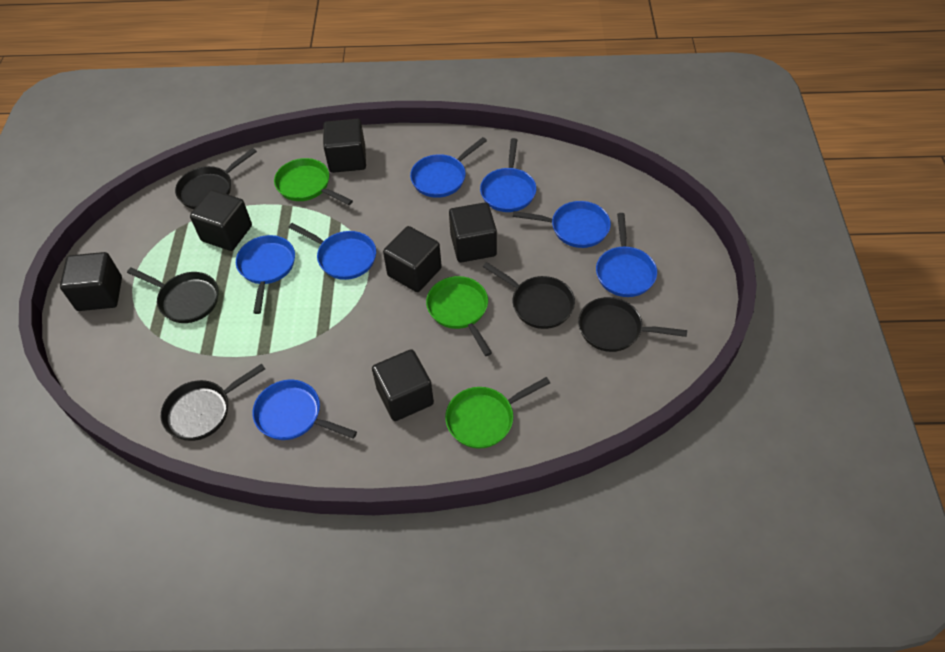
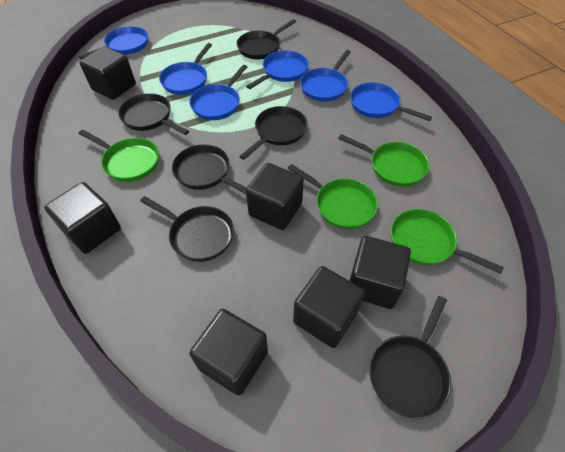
black pan: [127,267,219,323] [161,364,265,441] [175,148,257,209] [483,262,575,329] [578,297,687,352] = 5 -> [118,93,189,135] [140,196,234,262] [172,144,247,194] [237,19,296,59] [239,106,308,160] [369,296,451,419] = 6
blue pan: [236,235,295,314] [252,380,357,440] [288,223,376,280] [410,137,487,198] [480,138,536,212] [513,201,611,248] [596,213,657,297] = 7 -> [79,26,148,60] [159,43,212,95] [189,65,247,120] [246,50,309,89] [300,50,351,102] [350,82,432,121] = 6
green pan: [274,158,353,205] [426,276,492,356] [445,377,550,449] = 3 -> [79,129,159,182] [288,164,378,229] [338,134,429,187] [391,209,504,274] = 4

